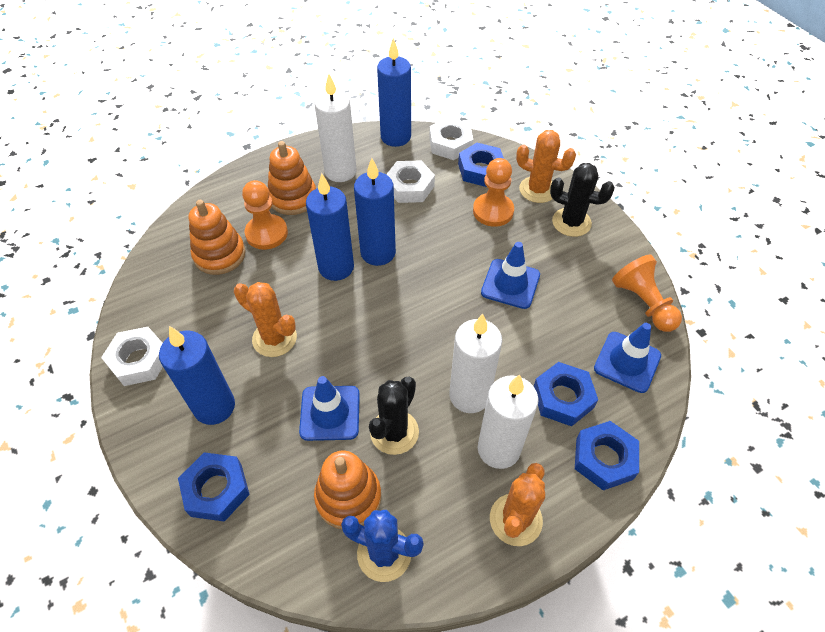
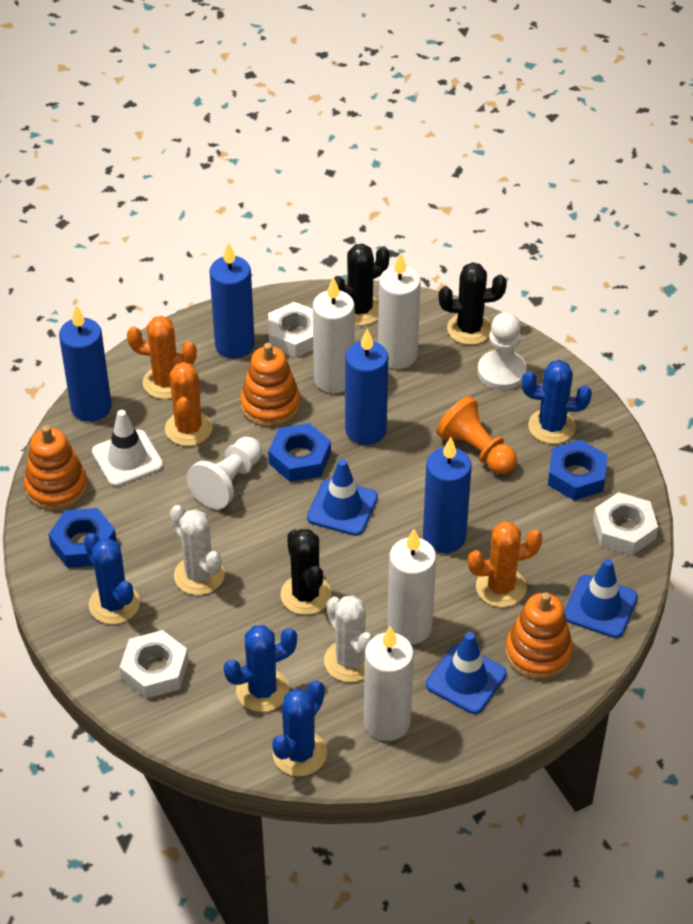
black cactus: [369,377,419,455] [550,163,615,237] = 2 -> [281,529,331,615] [334,244,390,326] [439,262,507,345] = 3
blue cactus: [341,510,424,582] = 1 -> [84,533,140,624] [224,625,297,712] [272,680,327,776] [522,360,592,444] = 4
blue nut: [178,452,250,522] [458,143,504,187] [534,362,598,426] [575,421,639,491] = 4 -> [48,508,117,568] [268,423,331,482] [548,440,607,501] = 3
orange pawn: [242,180,288,250] [473,158,514,227] [612,255,682,332] = 3 -> [436,396,517,474] = 1
white cactus: none = 0 -> [170,505,224,595] [324,596,374,682] = 2
white candle: [314,74,357,182] [449,314,502,413] [478,375,538,469] = 3 -> [313,277,355,393] [364,627,414,741] [378,253,421,369] [387,529,436,645] = 4
white pawn: none = 0 -> [187,437,262,509] [478,312,527,390] = 2
white traffic cone: none = 0 -> [92,410,163,487] = 1

